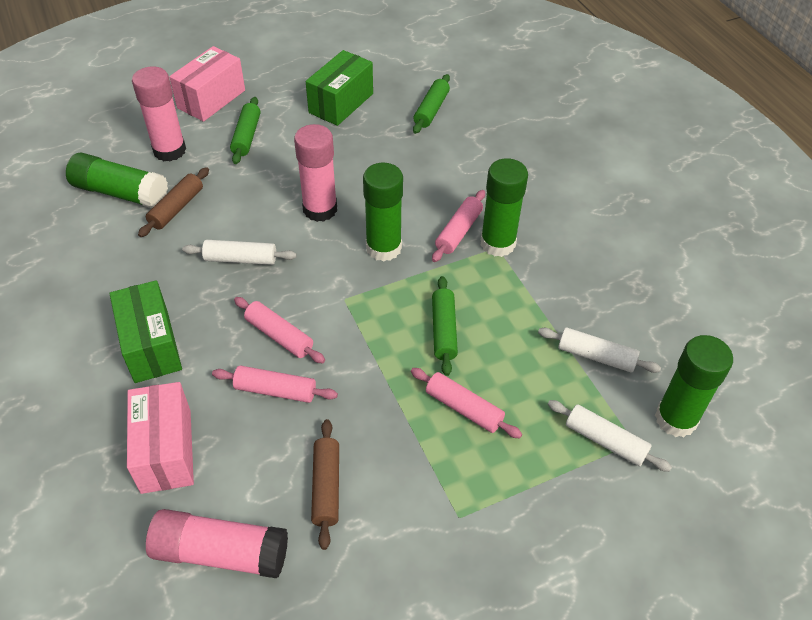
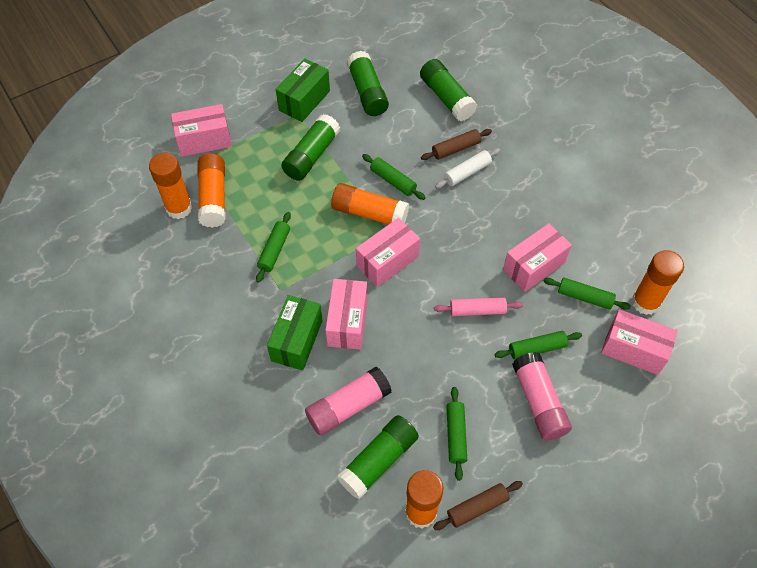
green rolling pin: [230,97,261,164] [413,74,450,134] [432,276,458,376] = 3 -> [256,212,291,283] [362,154,426,200] [446,387,467,481] [495,331,582,360] [544,278,631,310] = 5
orange glue stick: none = 0 -> [149,153,192,219] [197,153,226,228] [331,183,409,225] [405,470,443,529] [632,250,684,315] = 5
pink box: [127,382,194,494] [169,46,245,122] = 2 -> [171,104,232,157] [325,279,368,350] [356,218,420,287] [503,223,572,292] [601,309,678,375] = 5
pink glue stick: [132,66,186,161] [146,509,288,578] [294,124,337,222] = 3 -> [305,367,392,436] [512,352,572,440] = 2
pink rolling pin: [212,366,338,403] [234,297,325,364] [411,368,522,439] [432,190,485,262] = 4 -> [434,297,523,316] = 1
white rolling pin: [182,240,297,265] [538,327,661,373] [548,400,672,472] = 3 -> [435,148,500,188] = 1

